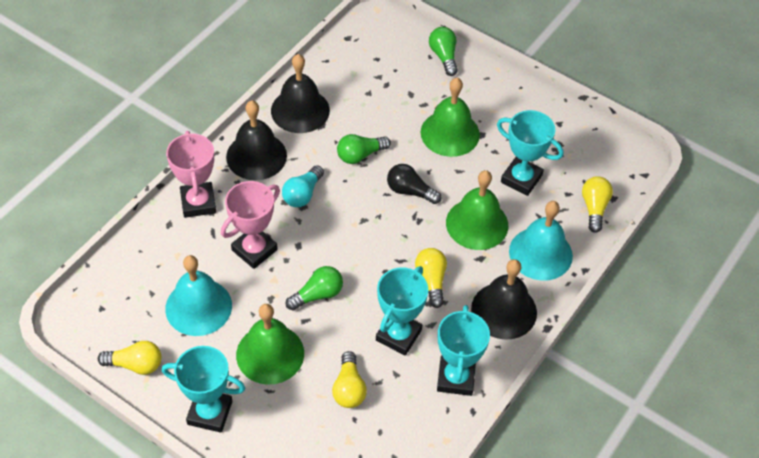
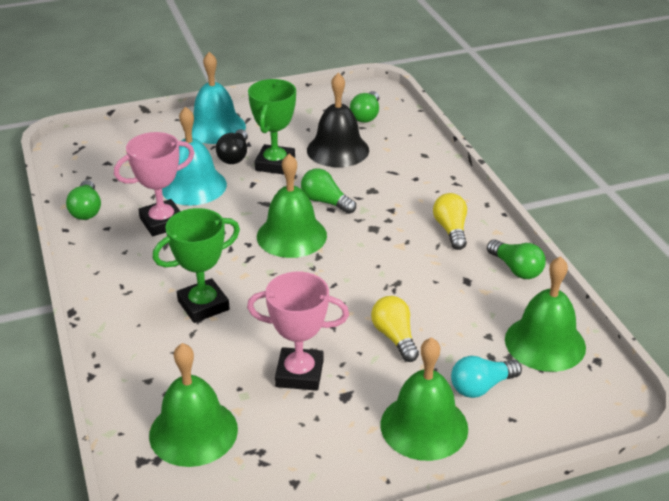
black bell: [226,101,287,180] [271,54,330,133] [471,259,537,340] = 3 -> [307,73,369,167] = 1
green bell: [236,304,304,385] [421,78,480,157] [446,170,508,250] = 3 -> [149,343,238,467] [257,154,327,258] [381,337,468,461] [505,256,586,372] = 4
green light bulb: [286,266,343,310] [337,134,391,164] [429,27,458,76] = 3 -> [66,180,101,220] [301,168,356,214] [350,91,379,123] [487,239,546,279] = 4
green trophy: none = 0 -> [153,208,240,323] [248,79,296,175] = 2
turquoise trophy: [162,346,245,433] [376,266,428,356] [437,305,490,396] [497,110,563,196] = 4 -> none = 0
yellow light bulb: [98,341,161,375] [332,351,367,408] [415,248,447,308] [582,176,613,233] = 4 -> [371,296,419,362] [433,193,467,250] = 2

